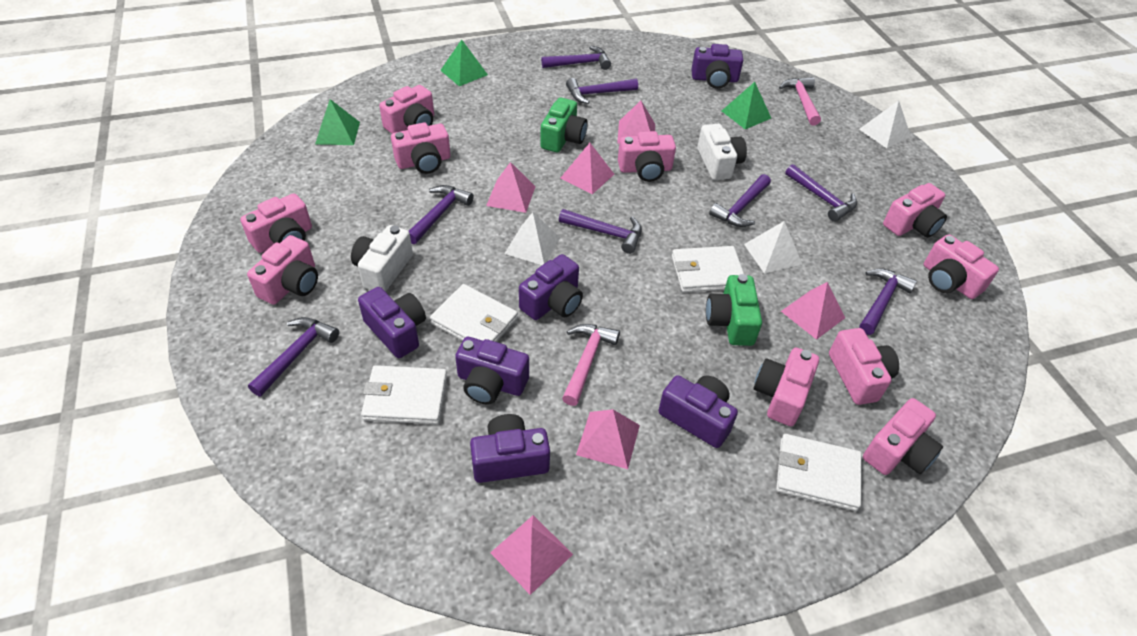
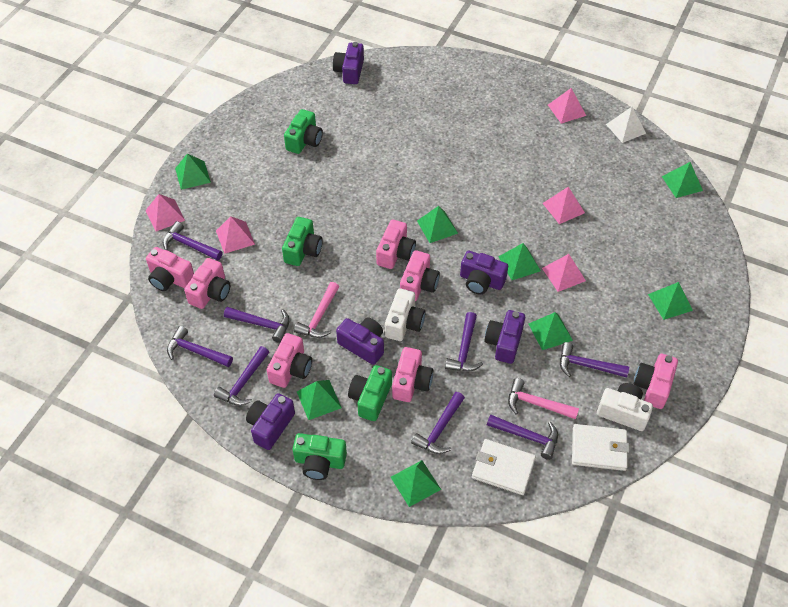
green camera: [540,98,588,152] [706,274,762,346] = 2 -> [282,217,323,266] [284,109,323,154] [293,433,347,480] [348,365,392,421] = 4
green pyramid: [315,99,360,145] [440,40,488,86] [722,82,771,129] = 3 -> [175,153,211,190] [297,380,342,420] [391,460,441,507] [417,206,458,243] [498,243,541,280] [529,312,573,350] [648,282,693,320] [662,162,703,198] = 8
pink camera: [240,193,312,253] [247,235,318,305] [379,85,434,134] [391,123,451,174] [618,131,676,182] [754,348,819,426] [829,328,899,405] [863,398,943,475] [883,183,947,238] [924,234,999,299] = 10 -> [146,247,194,291] [184,258,230,309] [267,333,312,388] [376,219,416,269] [392,347,433,402] [400,250,440,301] [634,354,678,409] = 7
pink pyramid: [486,162,536,213] [490,515,573,595] [561,143,614,194] [576,409,640,469] [617,100,655,143] [781,282,845,340] = 6 -> [145,194,185,232] [216,216,255,254] [542,187,585,224] [542,254,586,292] [548,88,586,124] = 5
purple camera: [358,287,426,358] [455,337,529,405] [470,414,550,483] [519,254,583,320] [658,375,738,448] [691,44,743,89] = 6 -> [246,393,295,450] [333,42,364,84] [336,317,384,365] [460,250,508,295] [484,310,525,364] = 5
white pyramid: [504,212,560,265] [744,221,802,274] [859,100,911,148] = 3 -> [606,107,646,143] = 1
white wallet: [361,365,447,424] [430,284,518,342] [672,246,744,293] [776,434,862,511] = 4 -> [472,439,536,495] [572,424,629,471] = 2

